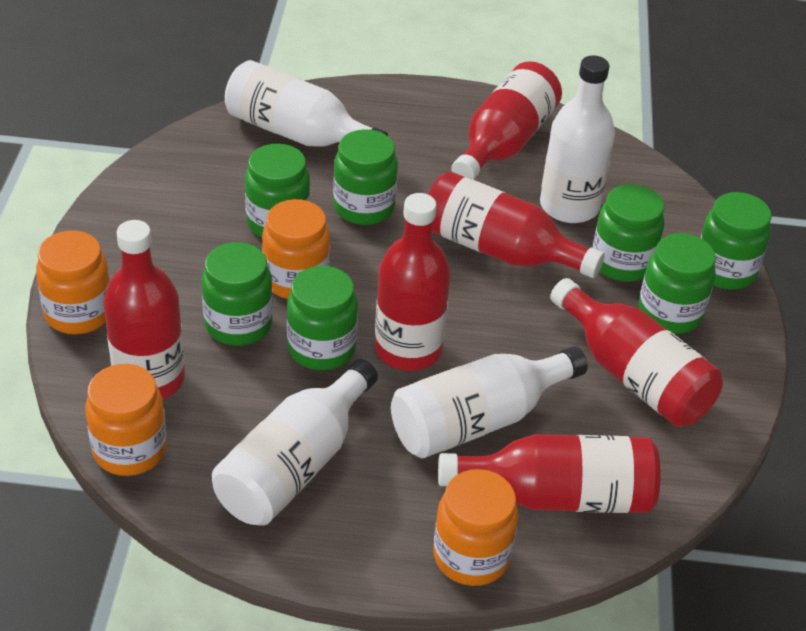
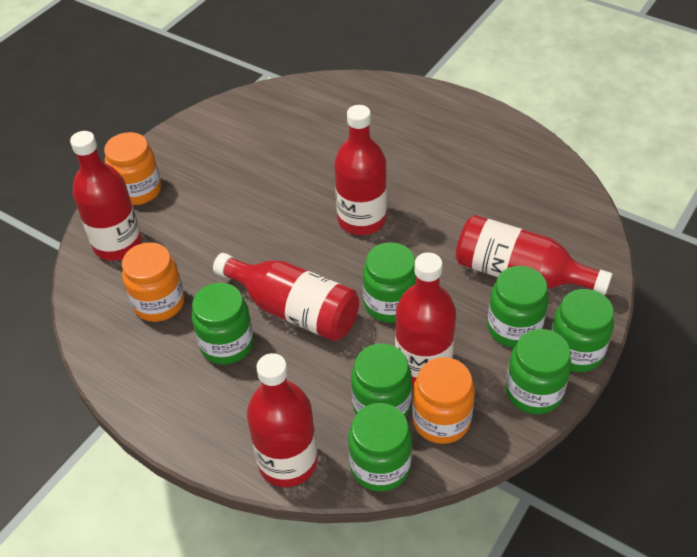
orange jar: [36,231,110,334] [85,364,167,476] [262,199,330,299] [433,469,518,586] = 4 -> [104,132,161,205] [122,242,185,322] [412,357,475,444] = 3
white bottle: [212,359,378,525] [225,60,388,147] [391,346,588,458] [540,55,615,223] = 4 -> none = 0

